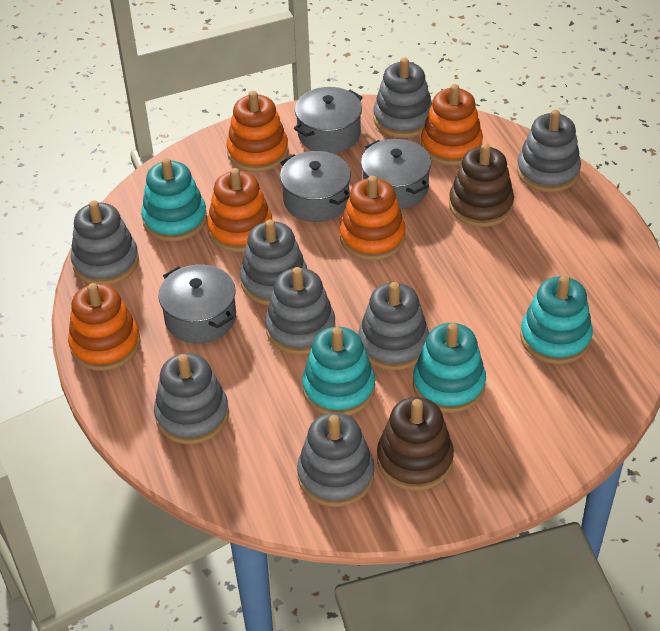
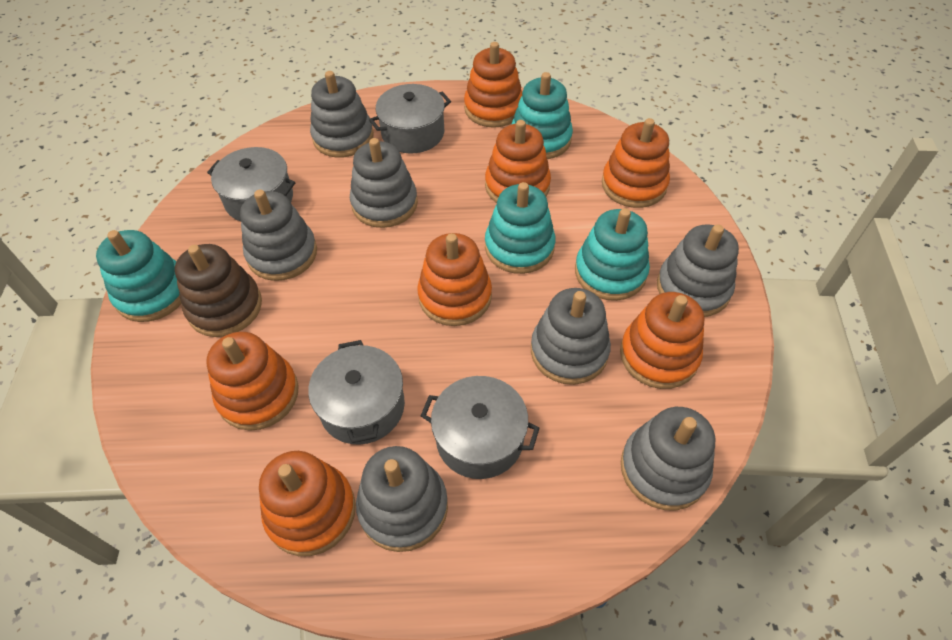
brown stacking toy: [377,397,454,491] [449,143,514,227] = 2 -> [175,244,262,337] = 1
grey stacking toy: [71,200,139,285] [154,353,229,444] [240,220,307,305] [265,267,335,355] [297,412,374,507] [358,282,429,370] [373,57,432,138] [517,110,581,192] = 8 -> [240,190,317,281] [310,71,374,158] [350,138,418,228] [356,446,448,552] [531,288,611,385] [621,407,715,511] [657,224,739,317] = 7
orange stacking toy: [68,283,141,371] [207,168,272,252] [226,91,289,172] [340,176,406,260] [421,84,483,166] = 5 -> [207,332,299,431] [259,451,356,556] [417,233,492,326] [464,42,522,128] [485,120,551,203] [602,118,670,208] [620,292,704,389] = 7

